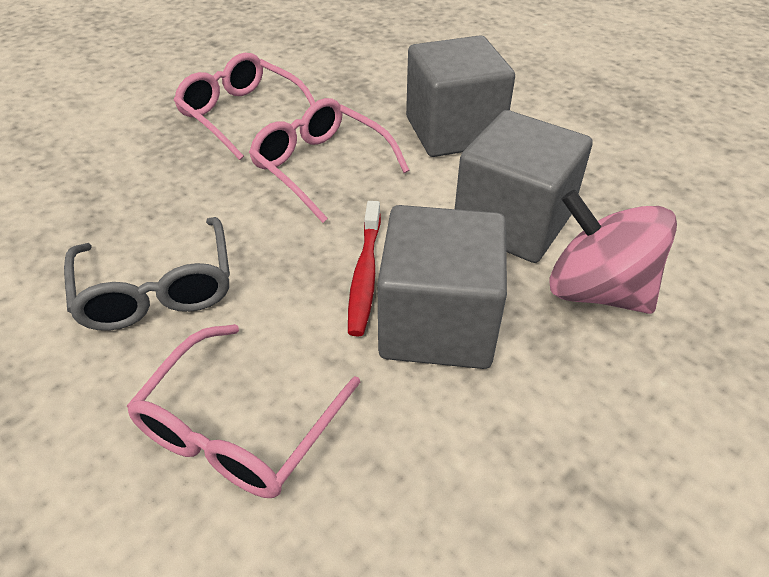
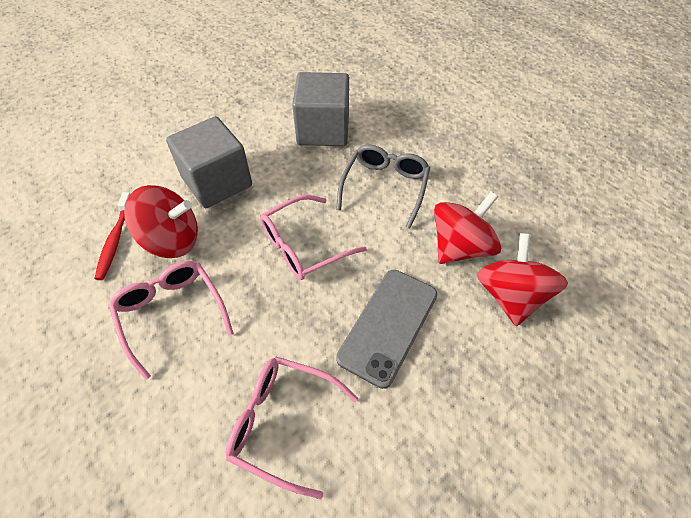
grey cube: [377,205,507,369] [406,35,515,157] [455,110,593,263] = 3 -> [166,116,252,208] [292,72,349,146] = 2
grey phone: none = 0 -> [336,270,437,389] = 1
pink spinning top: [550,190,677,314] = 1 -> none = 0
red spinning top: none = 0 -> [124,185,198,258] [434,192,501,264] [477,233,568,326] = 3

